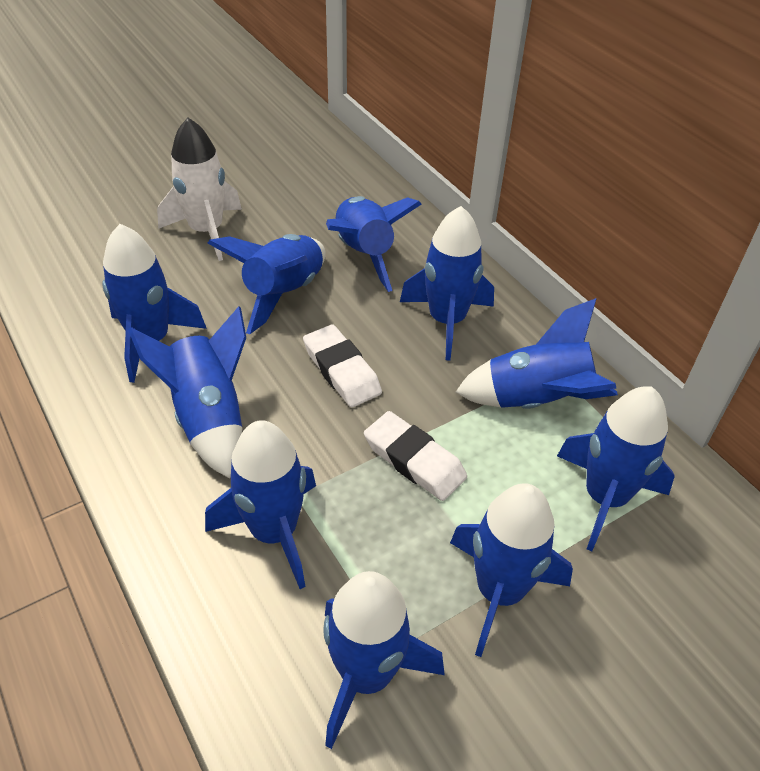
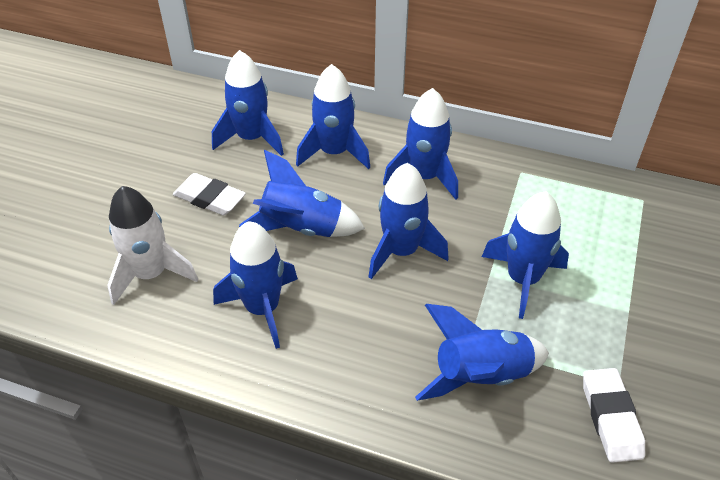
blue rocket: [102,224,207,383] [128,307,246,478] [205,420,316,589] [208,234,326,334] [323,571,445,749] [326,196,421,292] [400,206,494,360] [450,483,573,657] [456,298,618,409] [557,386,675,551] = 10 -> [212,50,284,156] [213,221,298,349] [239,150,365,237] [296,64,370,169] [369,163,449,279] [383,88,458,200] [415,304,549,401] [482,191,569,319] = 8

